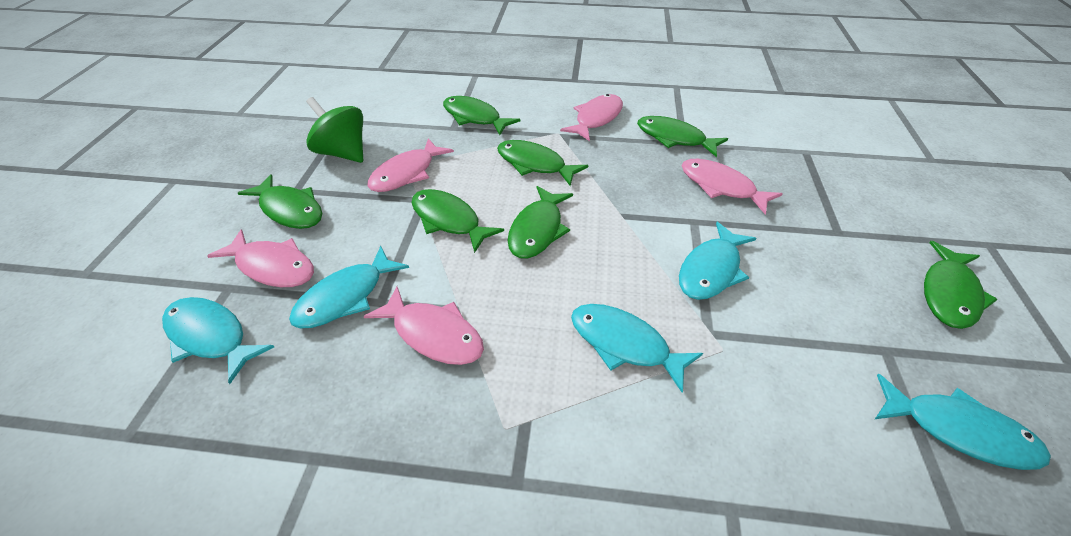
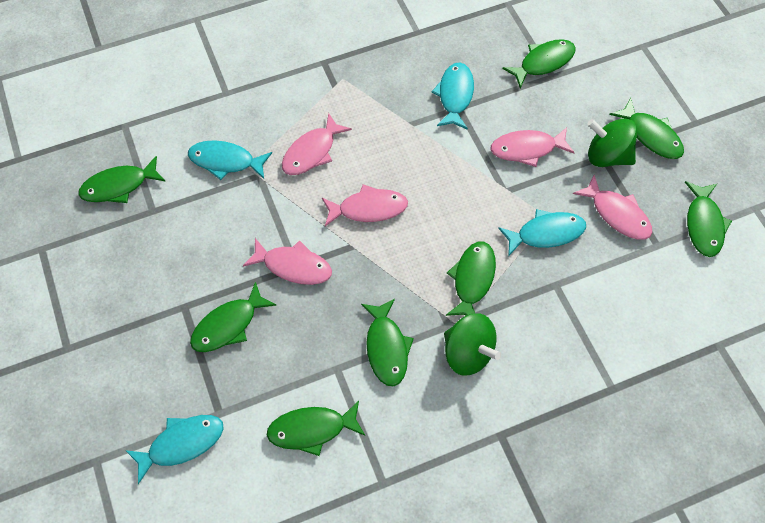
green fish: [238,174,323,229] [412,189,504,253] [443,96,520,135] [497,140,589,186] [507,186,573,259] [637,116,728,157] [924,241,998,329] = 7 -> [78,156,165,203] [190,282,277,352] [267,401,365,456] [361,299,414,386] [446,242,496,316] [502,39,576,88] [609,98,684,159] [685,181,732,257] = 8
green spinning top: [306,97,363,163] = 1 -> [444,313,501,376] [587,118,637,167] = 2
turquoise fish: [162,297,274,384] [289,246,409,328] [571,304,703,393] [679,222,757,300] [875,374,1051,470] = 5 -> [125,415,224,484] [188,140,272,180] [431,63,474,130] [498,209,586,257] = 4

